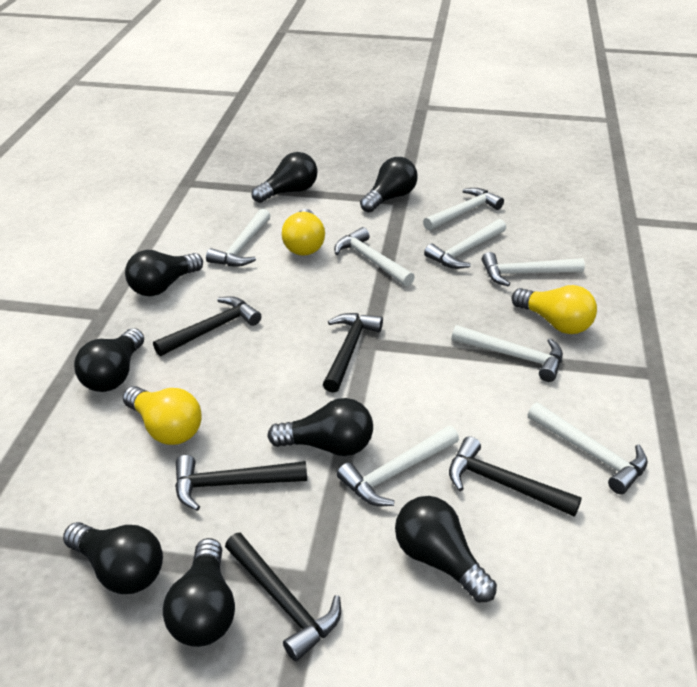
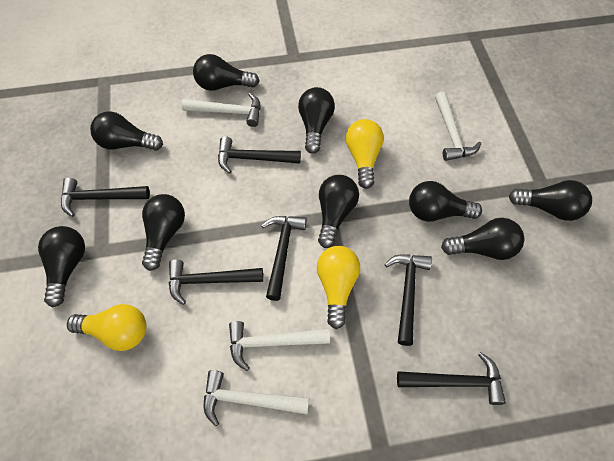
black hammer: [153,296,262,356] [175,455,307,511] [225,533,341,661] [323,313,383,393] [449,436,582,517] = 5 -> [61,178,150,217] [169,260,263,305] [218,136,301,174] [261,216,307,301] [384,254,432,346] [397,352,506,405] = 6
black light bulb: [63,522,163,594] [74,328,144,392] [125,250,203,296] [163,538,235,647] [251,152,317,203] [267,398,373,456] [360,157,418,212] [395,496,497,602] = 8 -> [38,226,85,307] [90,111,163,151] [142,194,185,271] [193,54,259,91] [298,87,335,154] [318,175,359,248] [409,181,482,222] [441,218,524,260] [509,180,592,221] = 9
white hammer: [206,209,271,267] [334,227,415,286] [337,426,459,506] [423,188,504,231] [424,219,506,269] [452,325,563,382] [482,252,585,287] [528,403,648,494] = 8 -> [182,93,261,127] [204,370,309,426] [229,321,330,371] [435,92,481,161] = 4

